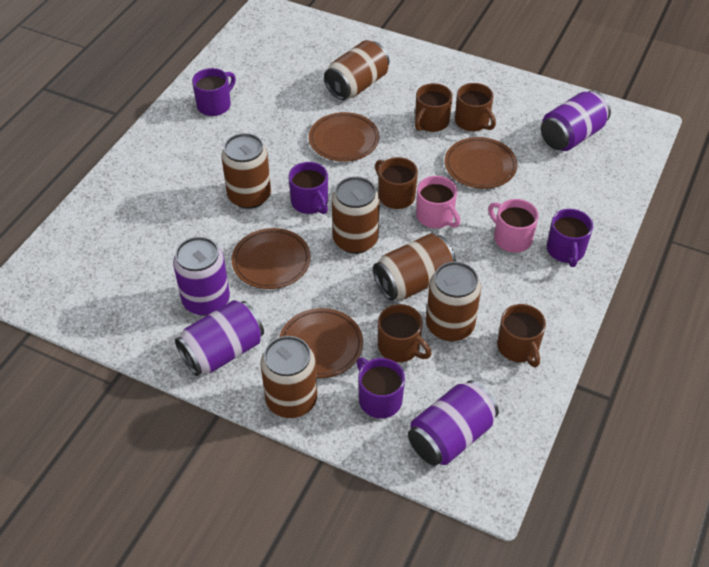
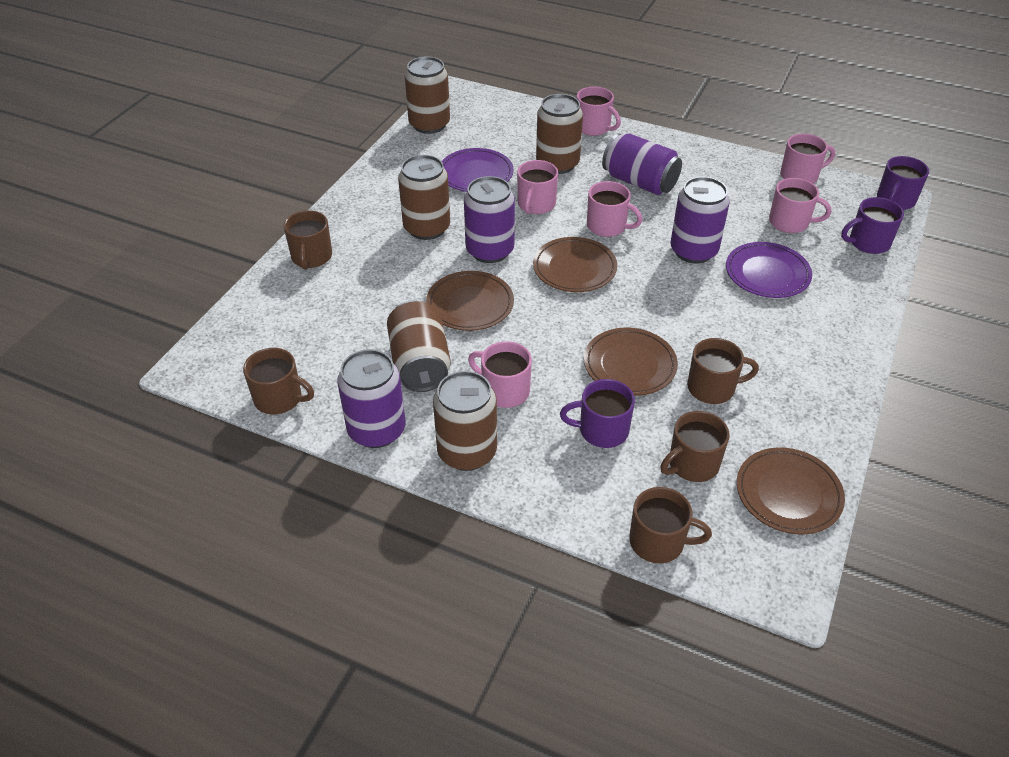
brown can: [221,133,271,209] [260,336,317,418] [324,40,389,100] [332,177,380,254] [373,233,456,301] [426,262,481,341] = 6 -> [387,300,451,392] [398,155,450,240] [405,56,450,134] [433,371,497,471] [536,94,583,174] = 5
pink mug: [416,176,460,228] [488,199,539,253] = 2 -> [468,341,532,408] [517,160,558,214] [577,86,621,136] [587,181,643,237] [769,178,831,233] [780,134,835,183] = 6
purple mug: [192,68,236,116] [288,162,328,214] [357,358,405,418] [547,209,593,267] = 4 -> [560,379,635,448] [841,197,904,254] [877,156,929,210] = 3
purple plate: none = 0 -> [442,148,514,192] [726,242,812,298] = 2

